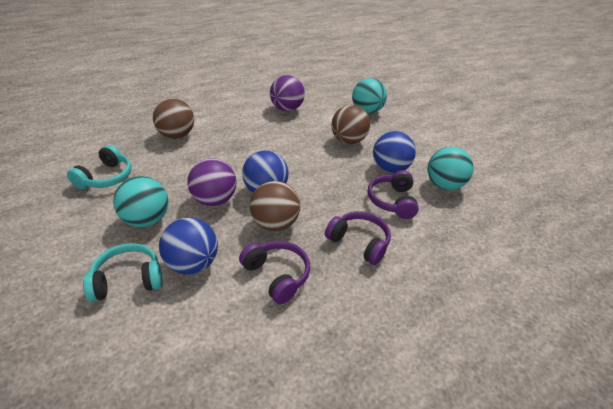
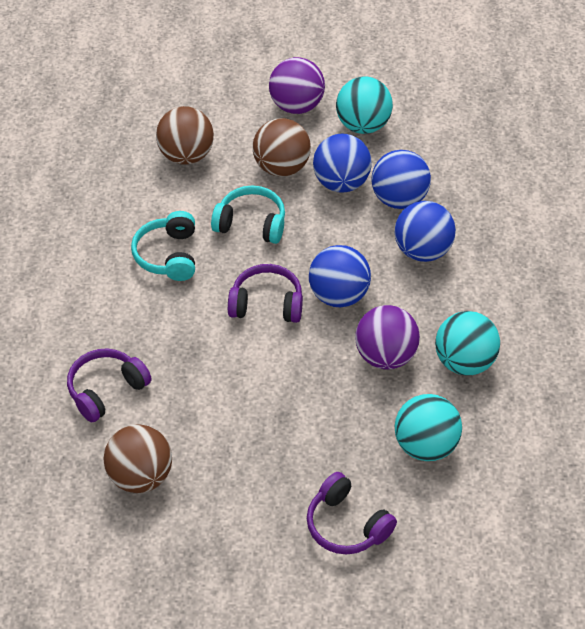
blue ball: [159,218,218,275] [242,150,289,193] [373,131,416,173] = 3 -> [309,245,371,307] [313,134,372,193] [371,150,431,209] [395,201,456,262] = 4

